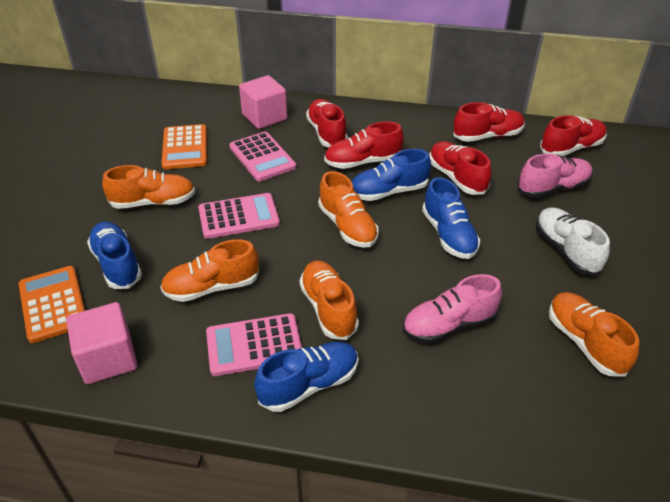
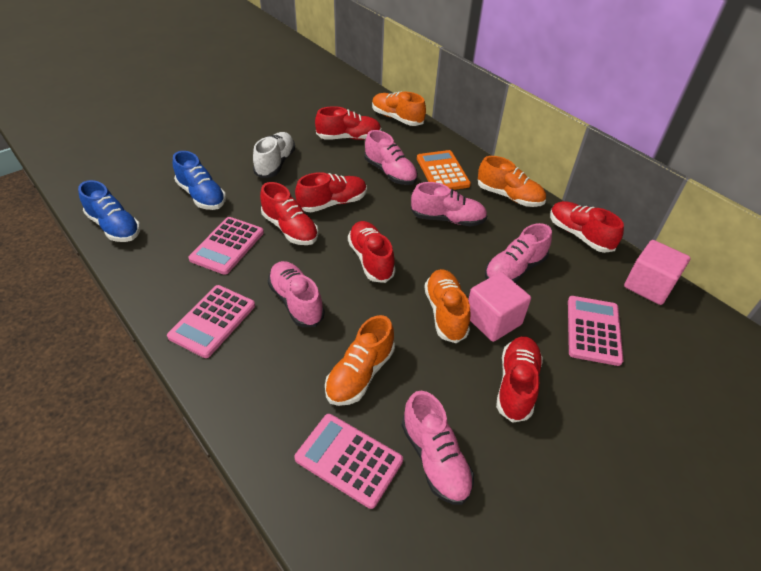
blue shoe: [87,221,142,289] [254,342,358,412] [352,149,431,201] [422,177,480,259] = 4 -> [78,180,140,242] [173,151,226,210] = 2
orange calculator: [19,266,85,343] [161,124,207,169] = 2 -> [417,150,471,190] = 1
orange shoe: [102,165,195,209] [160,239,259,302] [299,261,359,340] [318,171,379,248] [549,292,639,377] = 5 -> [325,315,395,406] [372,92,426,126] [424,269,471,343] [478,156,546,207] = 4
pink calculator: [198,193,280,239] [206,313,302,376] [229,132,296,181] = 3 -> [167,285,255,358] [188,217,264,275] [294,414,403,509] [568,296,623,366] = 4
pink shoe: [403,274,502,344] [518,154,593,198] = 2 -> [268,261,325,327] [364,130,418,185] [402,391,474,505] [411,182,487,226] [485,223,552,283] = 5
red shoe: [306,99,348,147] [324,121,404,169] [429,141,492,195] [453,102,525,142] [540,115,607,156] = 5 -> [260,182,318,245] [295,172,367,212] [315,106,381,140] [348,221,396,283] [496,336,543,423] [550,201,624,253] = 6

